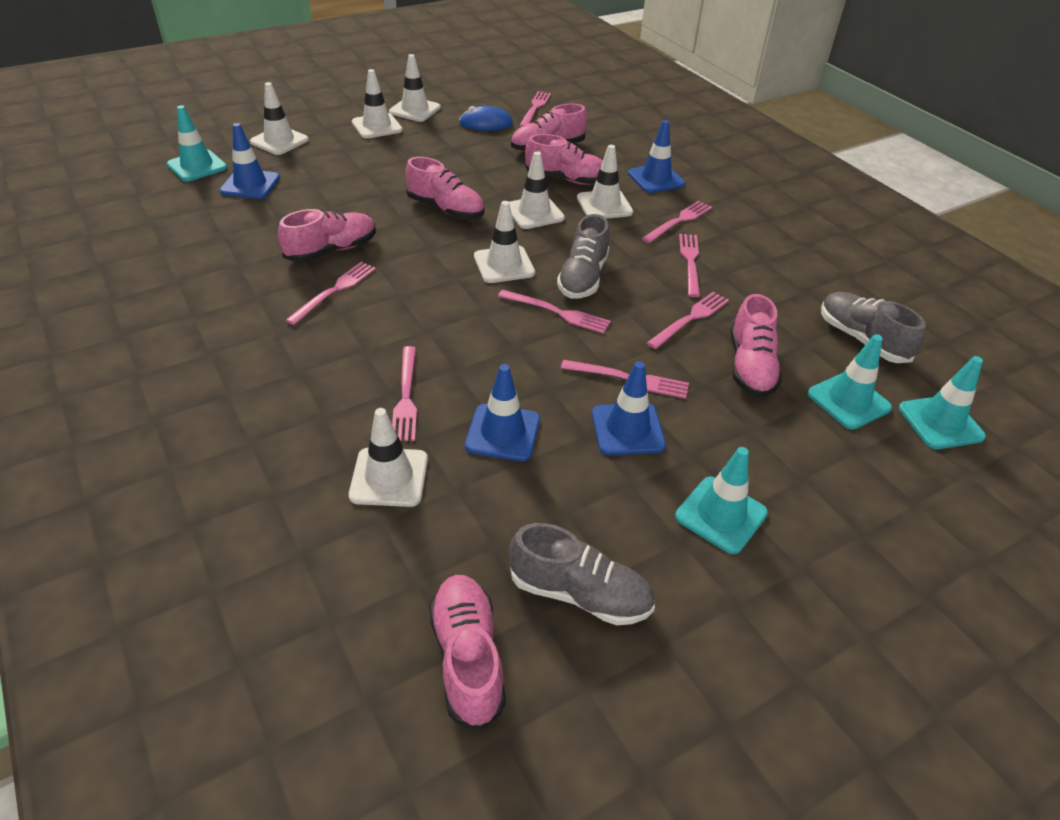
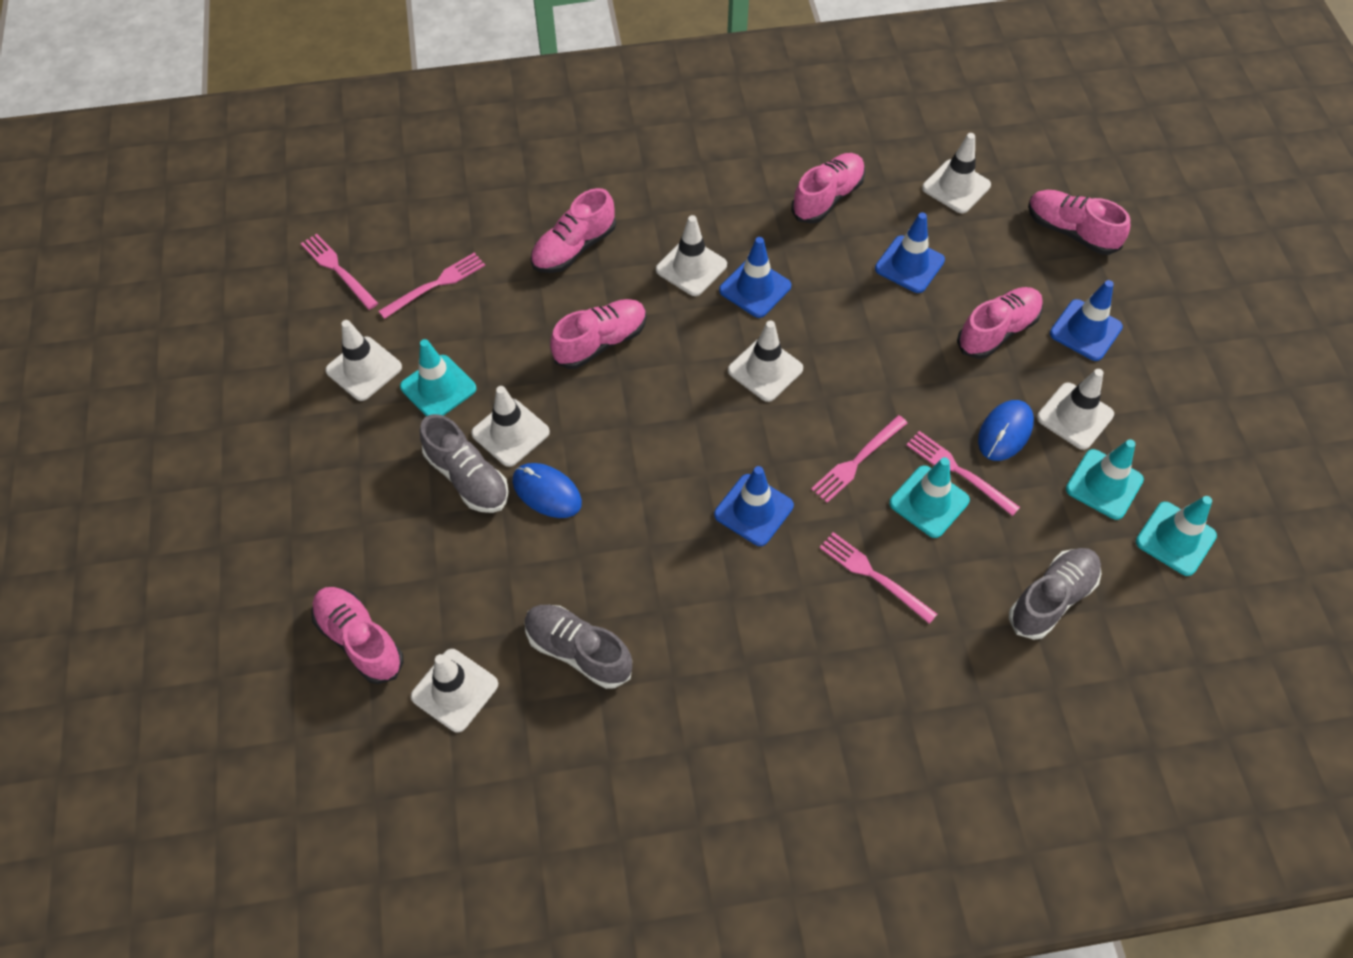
blue mouse: [459,106,513,131] = 1 -> [512,463,582,518] [978,400,1034,461] = 2
pink fork: [286,262,376,325] [392,346,417,441] [498,290,611,334] [519,91,551,127] [561,360,689,399] [642,201,712,243] [647,292,729,349] [679,234,700,297] = 8 -> [301,234,378,310] [378,253,485,319] [811,415,907,503] [820,532,937,624] [906,431,1020,516] = 5

